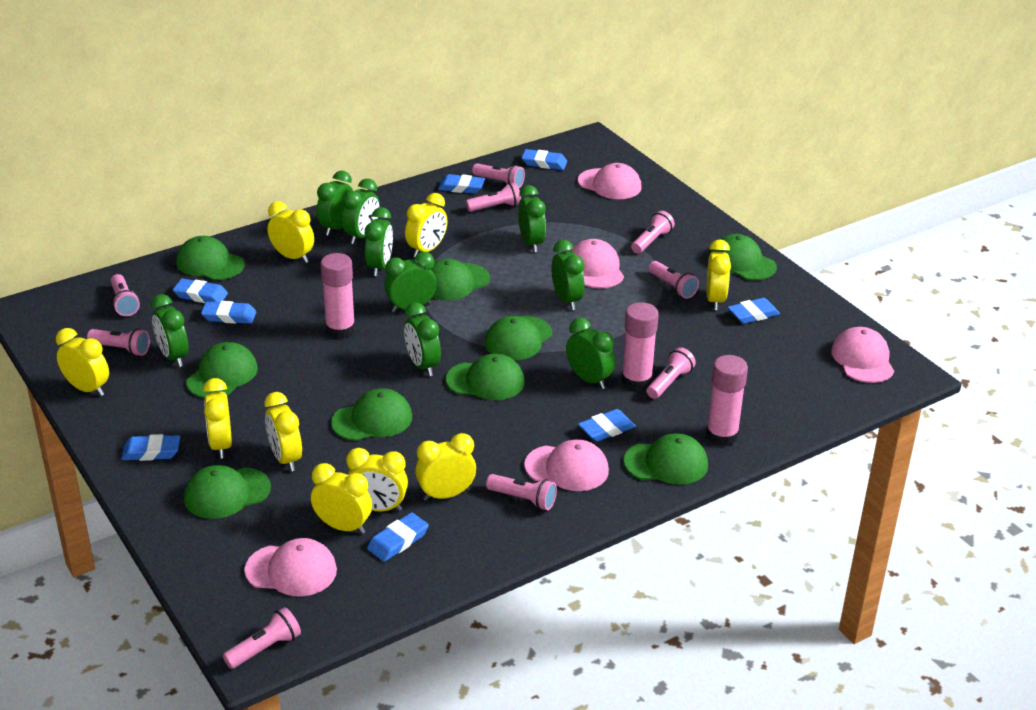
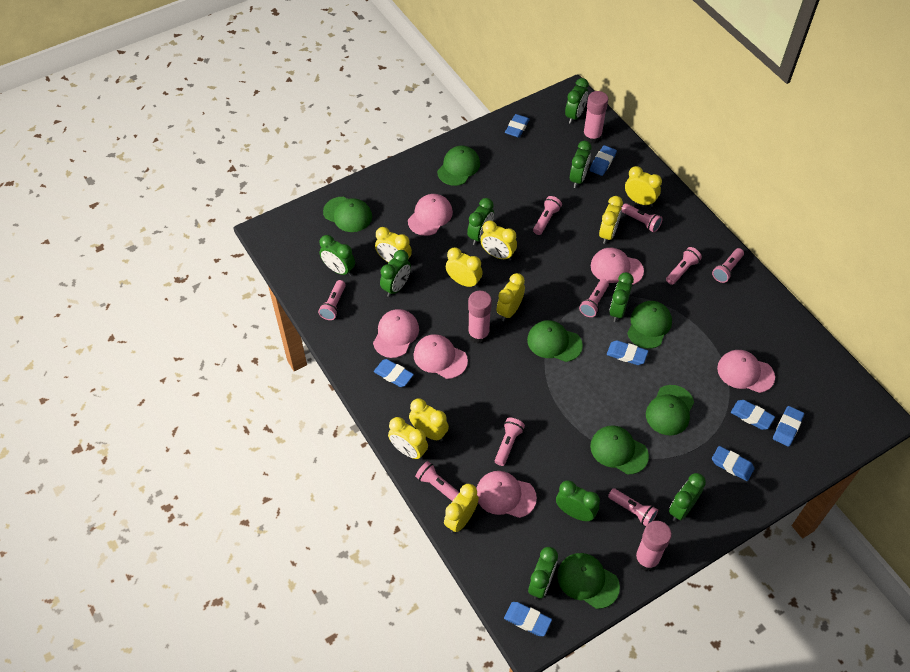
green cap: [176,236,245,280] [184,465,271,519] [186,342,258,398] [331,388,412,441] [430,259,490,300] [446,354,525,400] [485,316,552,360] [624,433,708,485] [710,234,777,280] = 9 -> [323,197,372,232] [437,145,480,186] [527,320,583,362] [557,553,620,609] [590,425,649,474] [627,301,672,349] [646,385,694,435] = 7
pink cap: [244,538,337,596] [524,439,609,491] [570,239,624,289] [578,163,642,199] [831,327,894,383] = 5 -> [373,309,419,358] [408,194,453,236] [413,334,468,379] [476,471,537,518] [591,248,644,285] [717,350,775,393] = 6

